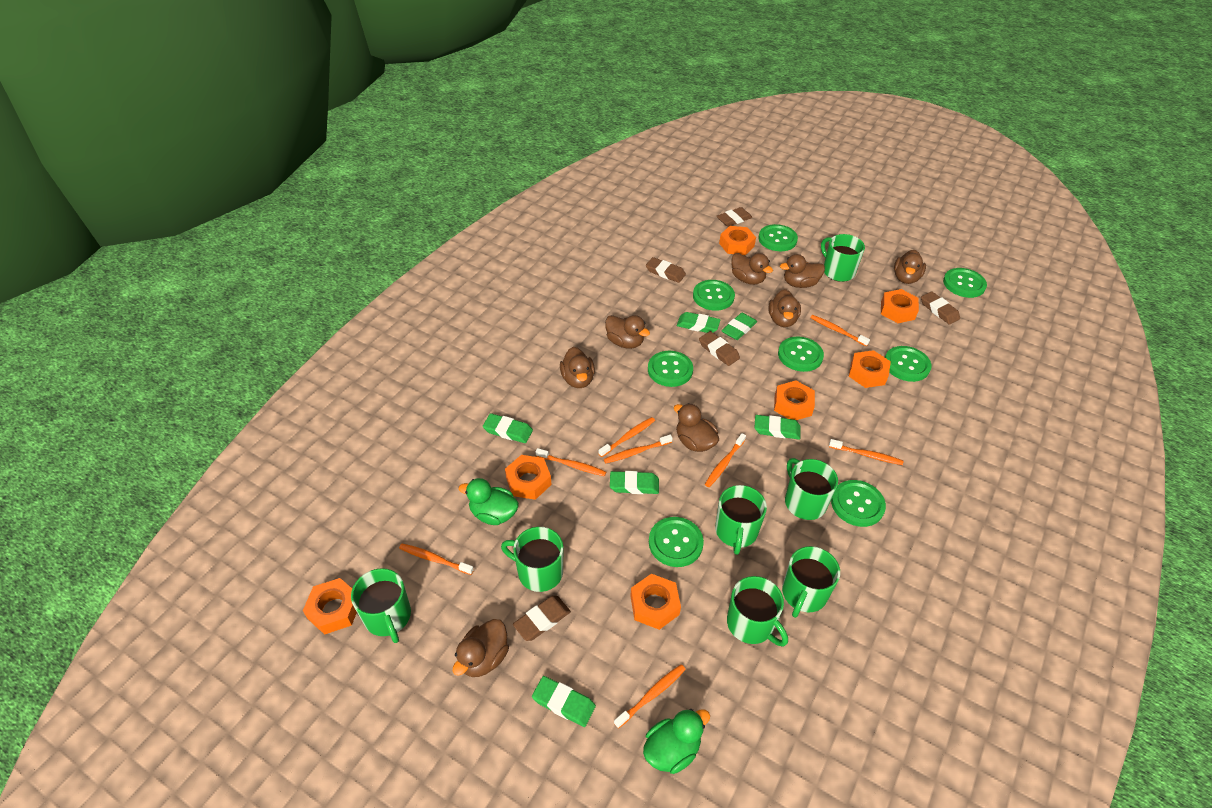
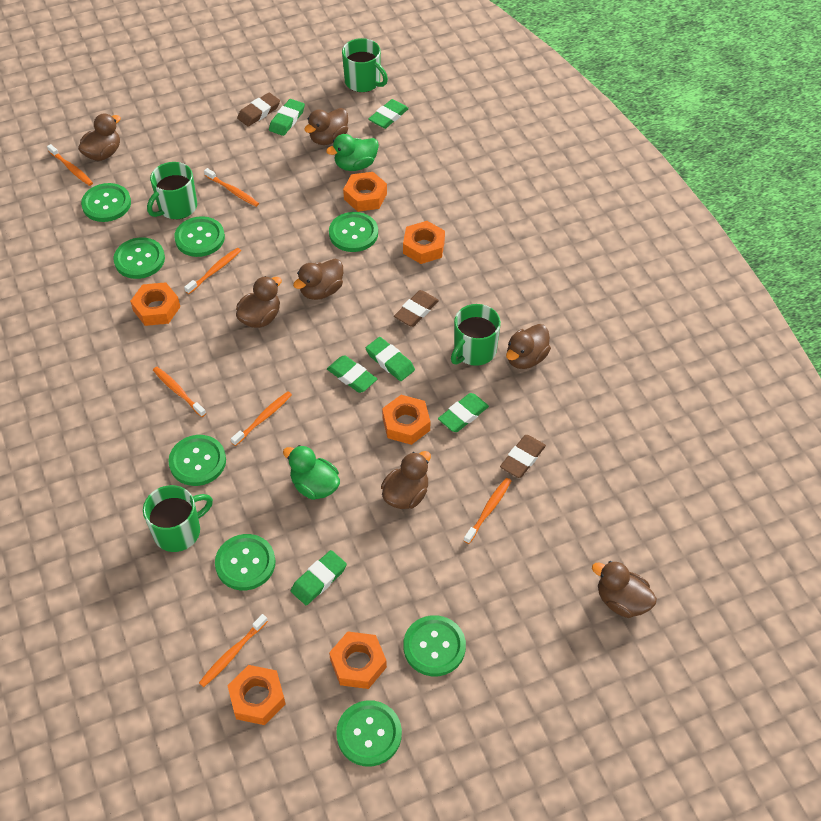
brown duck: [453,619,509,677] [560,347,595,388] [605,315,650,349] [674,403,719,452] [731,253,773,285] [768,289,801,327] [780,254,825,288] [894,250,926,284] = 8 -> [78,114,121,161] [236,276,282,328] [293,259,343,300] [304,108,348,145] [381,451,431,509] [506,324,551,369] [592,561,657,618] = 7
brown eraser: [513,596,571,641] [646,257,686,283] [699,331,740,366] [716,207,752,227] [921,291,960,324] = 5 -> [237,93,280,127] [394,290,439,327] [500,435,546,478] = 3
green mug: [351,568,411,643] [501,527,563,592] [715,485,767,555] [727,576,788,646] [782,546,840,618] [785,458,838,520] [821,234,865,282] = 7 -> [143,485,213,552] [147,162,197,219] [342,38,388,92] [451,304,501,366] = 4
orange nut: [303,578,357,635] [505,455,551,500] [630,574,681,630] [719,226,756,255] [774,381,815,420] [849,350,891,388] [881,289,919,323] = 7 -> [130,282,180,326] [227,665,286,725] [329,632,387,689] [343,172,387,212] [382,395,430,445] [403,221,445,264] = 6
orange toothbrush: [399,544,474,575] [536,448,606,476] [598,417,655,457] [604,434,673,463] [614,664,686,729] [705,433,746,487] [810,315,870,346] [829,439,903,465] = 8 -> [47,144,93,186] [153,367,206,417] [184,248,241,294] [199,614,268,687] [204,168,259,207] [231,391,292,446] [464,478,511,544] = 7

